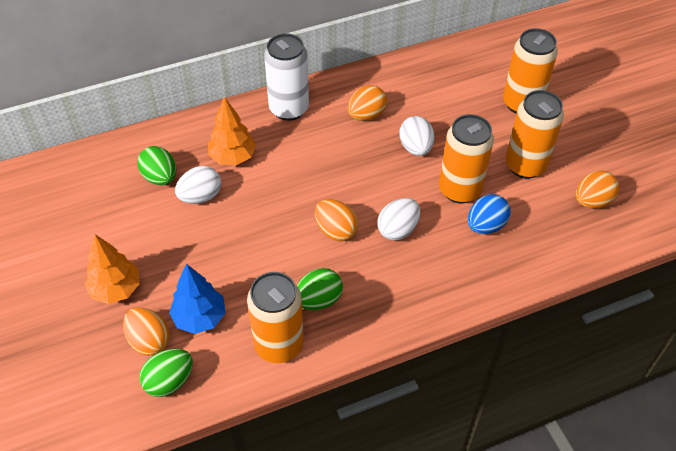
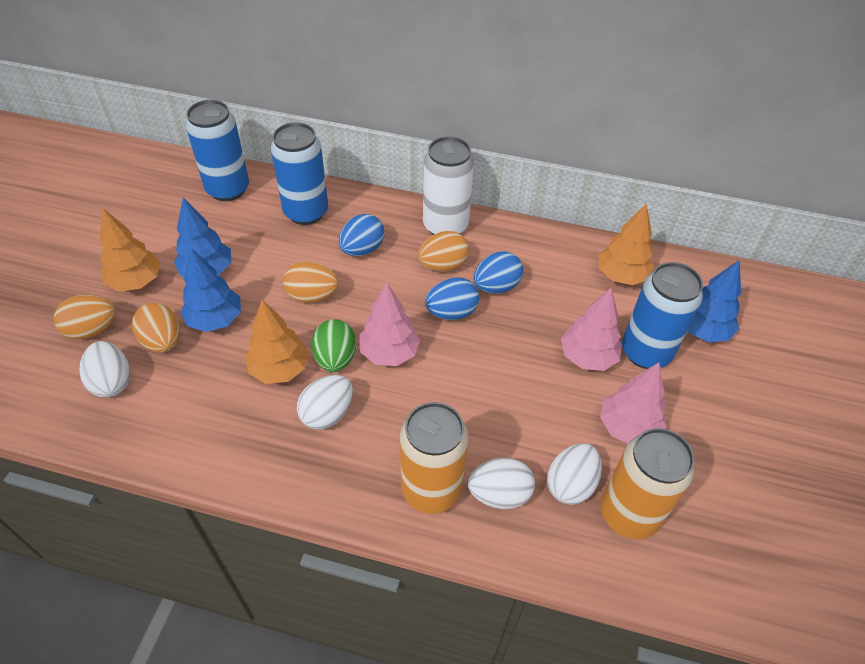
blue can: none = 0 -> [186,100,249,201] [271,122,328,225] [622,262,703,369] = 3
blue egg: [468,194,511,234] = 1 -> [339,214,385,256] [425,277,479,320] [474,251,523,294] = 3
blue tree: [169,264,225,334] = 1 -> [174,198,231,277] [180,247,241,332] [688,260,741,342] = 3
green egg: [137,146,176,185] [139,349,193,397] [297,268,343,310] = 3 -> [312,319,356,372] = 1
orange can: [247,272,304,363] [439,114,494,203] [503,28,558,114] [506,90,564,179] = 4 -> [400,402,468,514] [601,428,695,539] = 2
orange tree: [84,234,140,304] [208,97,256,165] = 2 -> [100,208,161,292] [245,300,309,384] [598,203,654,285] = 3
pink tree: none = 0 -> [359,283,420,366] [561,288,622,371] [600,363,667,444] = 3
white egg: [175,166,221,204] [377,198,420,240] [399,116,435,156] = 3 -> [80,341,130,398] [297,375,353,430] [468,458,535,509] [547,443,602,505] = 4

